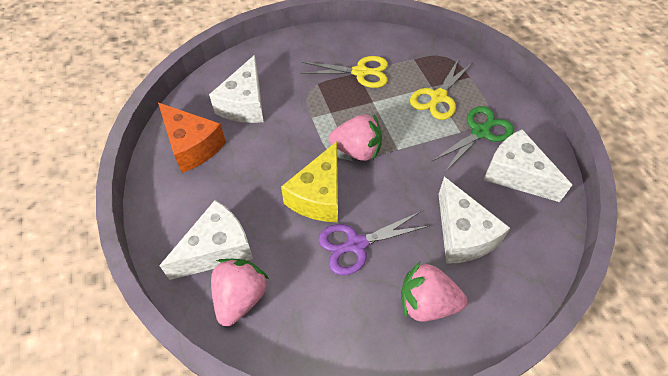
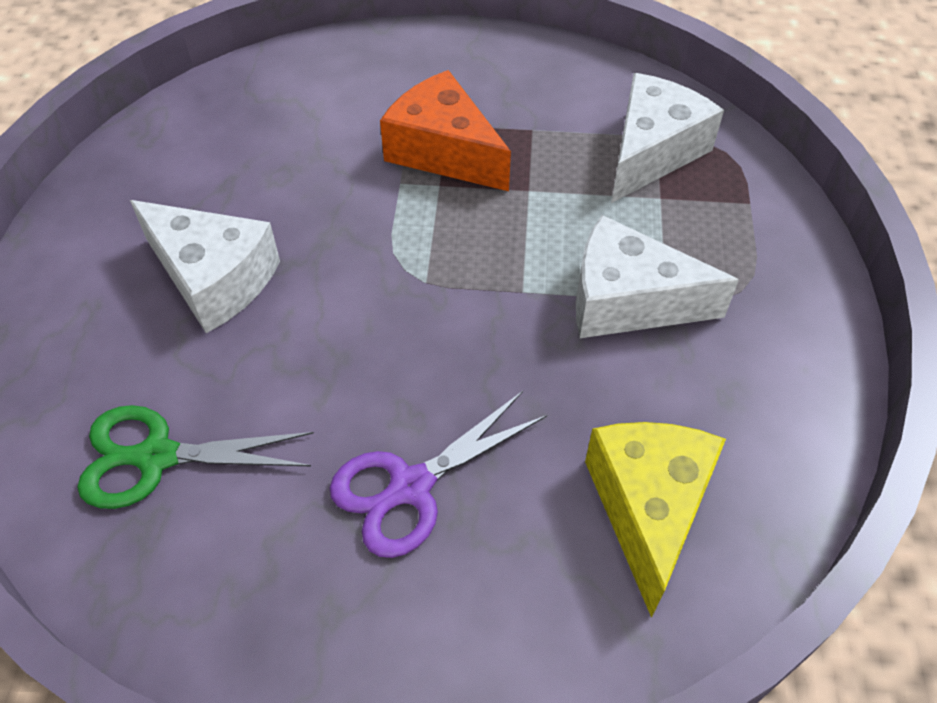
pink strawberry: [211,259,269,326] [329,115,382,161] [401,262,467,322] = 3 -> none = 0
white cheese: [159,200,253,280] [209,55,264,123] [439,177,510,264] [484,129,572,202] = 4 -> [130,200,280,333] [576,215,739,338] [611,73,724,203] = 3
yellow scissors: [300,56,388,88] [410,58,472,120] = 2 -> none = 0

